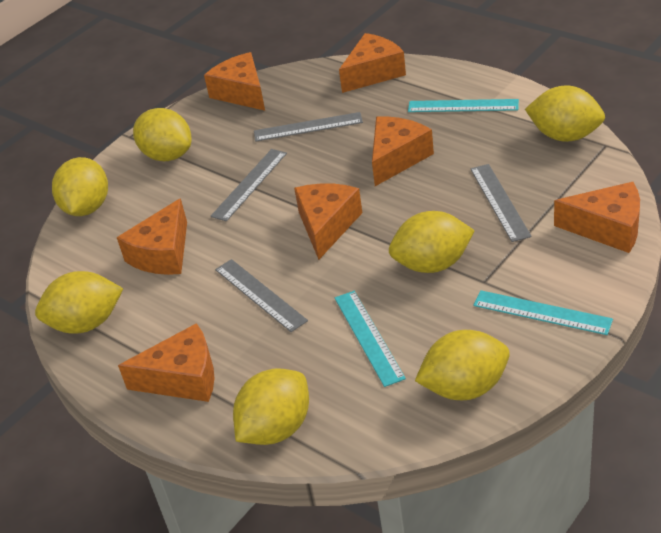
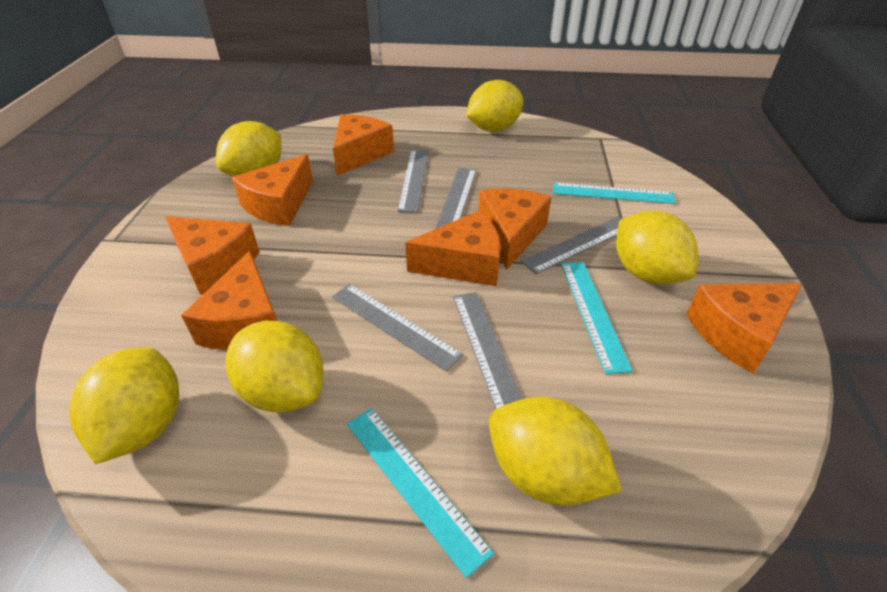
grey ruler: [211,149,287,221] [215,259,308,332] [254,112,363,142] [470,164,532,242] = 4 -> [332,284,464,372] [398,150,428,213] [435,168,476,229] [453,292,522,409] [521,216,621,274] = 5
yellow lemon: [35,271,123,334] [52,157,108,216] [133,108,191,161] [233,368,309,445] [389,211,475,273] [415,330,510,400] [525,85,605,142] = 7 -> [69,347,179,464] [216,121,281,177] [225,321,324,413] [466,80,523,132] [489,397,622,506] [616,210,698,284] = 6

